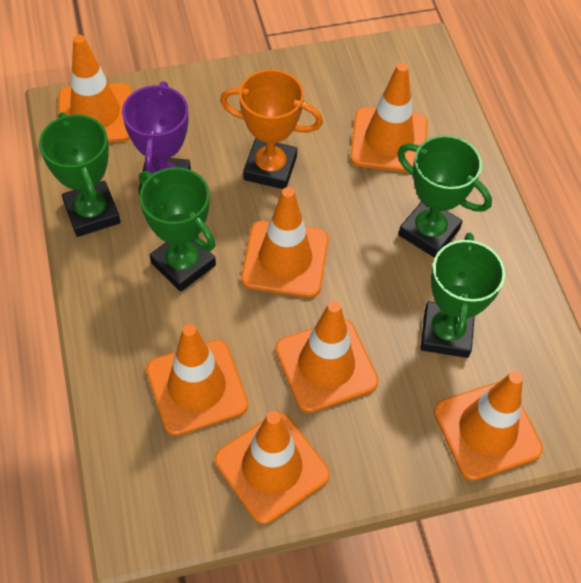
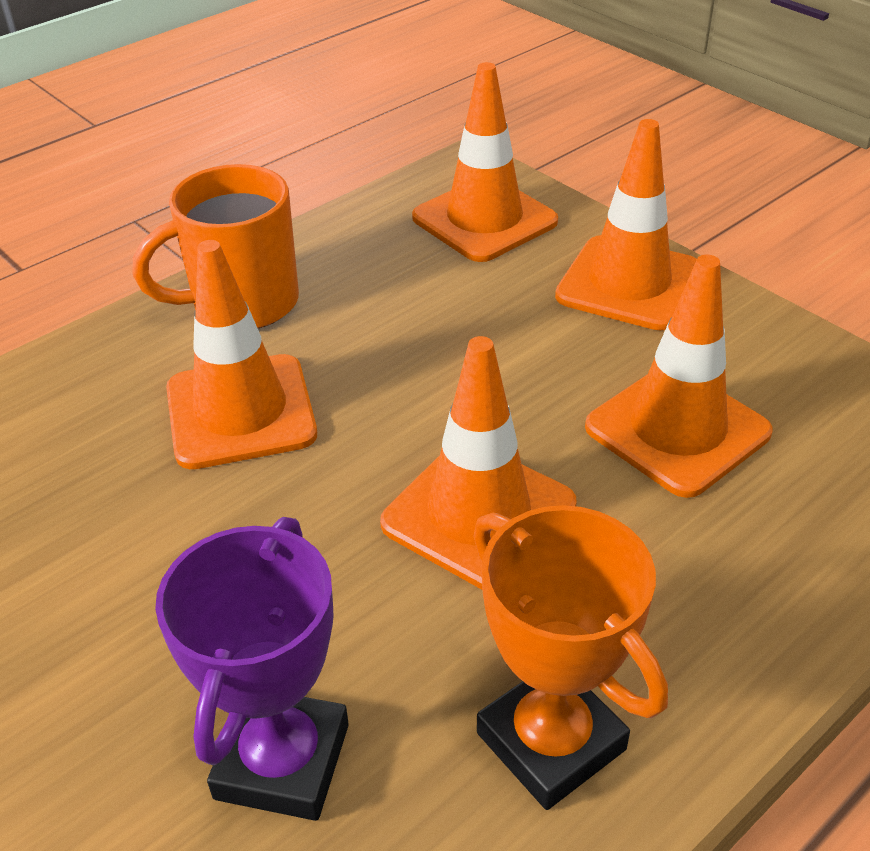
green trophy: [39,112,120,237] [139,167,216,292] [397,135,492,258] [420,233,505,358] = 4 -> none = 0
orange mug: none = 0 -> [132,164,299,328] = 1
orange traffic cone: [58,35,132,143] [146,324,248,436] [215,411,330,524] [241,187,329,298] [275,301,379,413] [350,63,428,173] [434,371,543,481] = 7 -> [166,240,317,469] [380,336,577,589] [412,62,558,262] [555,119,697,330] [585,255,773,498] = 5

